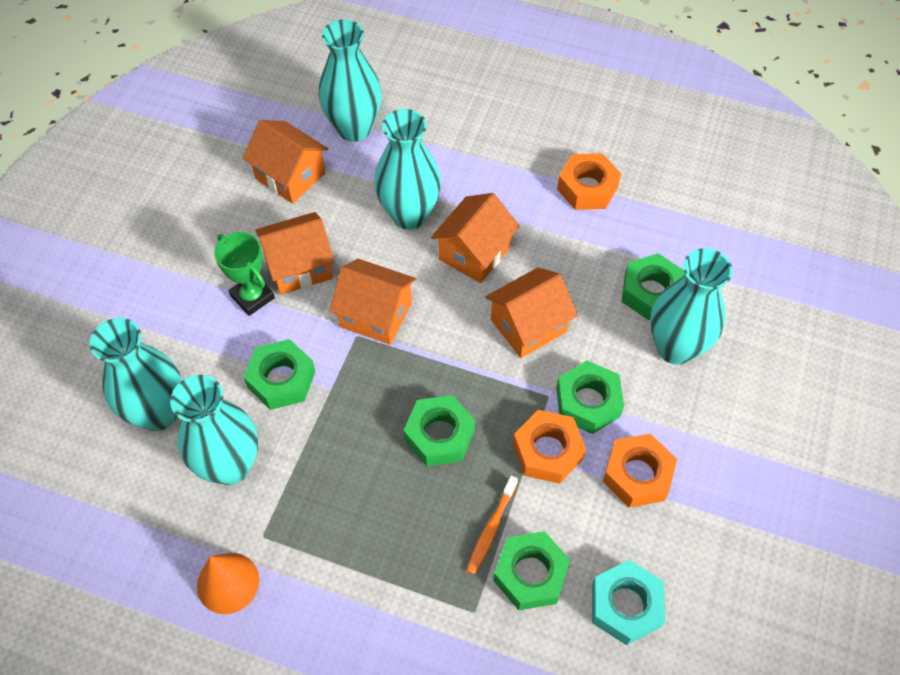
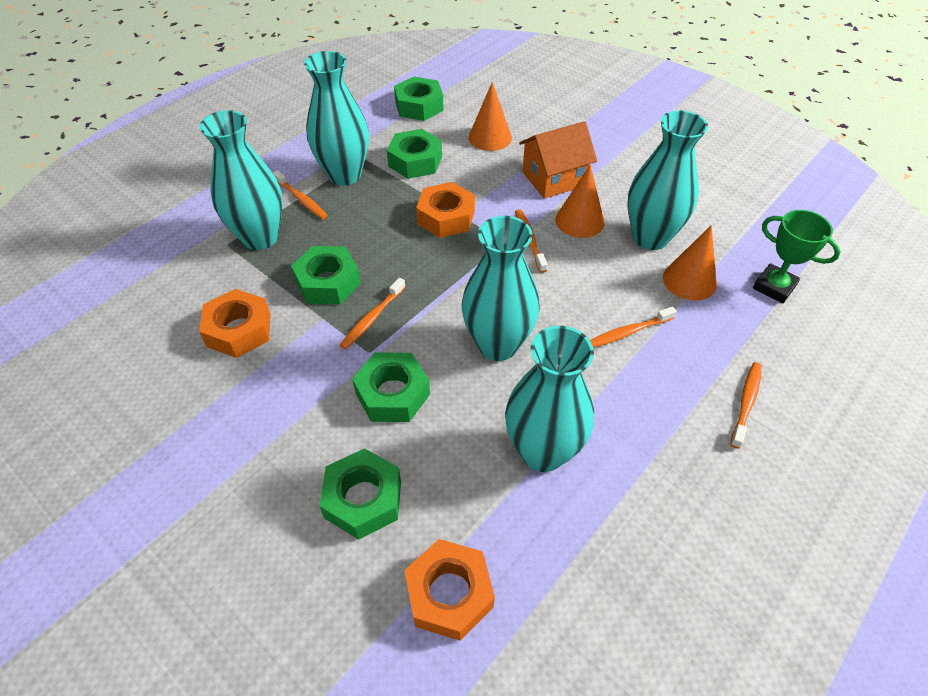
orange cone: [197,553,259,614] = 1 -> [469,82,512,151] [555,165,605,238] [663,225,717,301] = 3
orange house: [242,120,328,203] [255,212,335,295] [329,259,416,345] [431,193,520,283] [485,267,578,358] = 5 -> [519,121,597,199] = 1
orange toothbrush: [466,476,518,575] = 1 -> [273,170,328,219] [340,278,405,349] [515,209,548,273] [590,306,677,348] [730,362,762,449] = 5
turquoise nut: [592,560,665,645] = 1 -> none = 0

